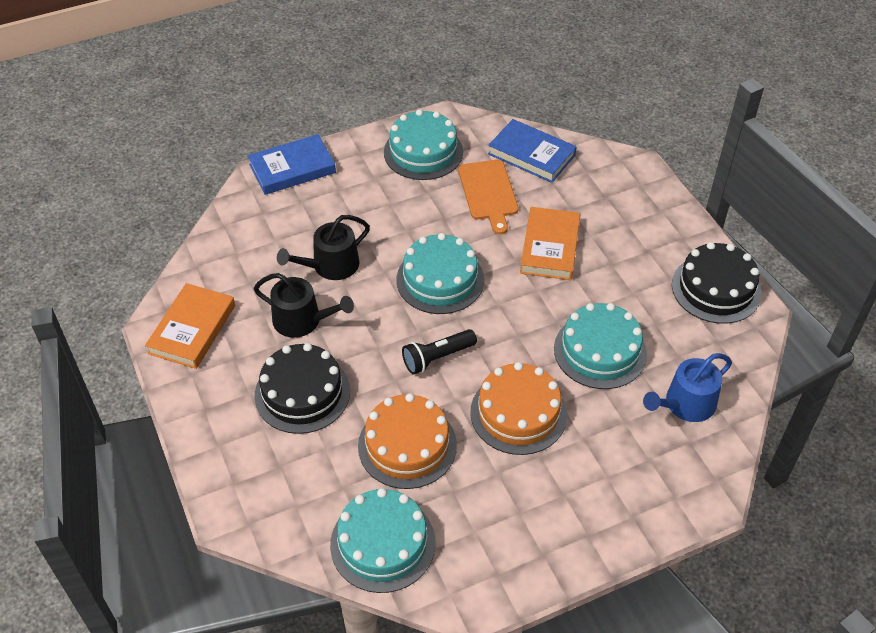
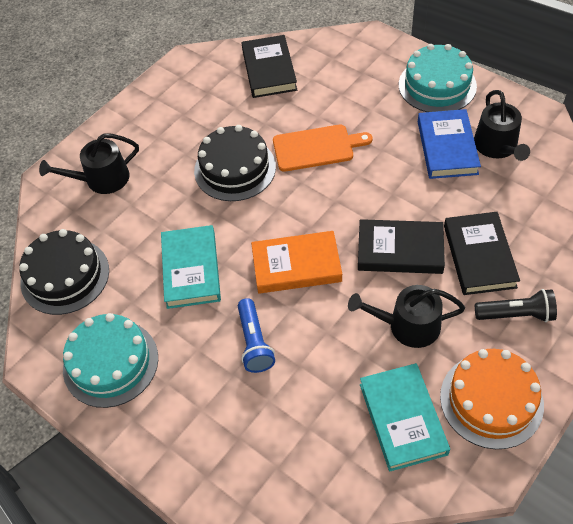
black book: none = 0 -> [242,35,297,98] [358,219,445,274] [444,212,520,295] = 3
black watering can: [254,273,354,338] [277,215,370,280] = 2 -> [39,133,139,194] [348,285,465,348] [474,90,530,161] = 3
blue book: [248,134,336,195] [488,119,577,183] = 2 -> [418,109,481,179] = 1
blue flashlight: none = 0 -> [238,298,275,373] = 1
blue watering can: [643,353,732,422] = 1 -> none = 0
orange book: [145,283,235,369] [520,207,581,280] = 2 -> [251,231,342,294] = 1
orange cake: [358,393,457,489] [470,362,567,455] = 2 -> [440,349,544,449] = 1
turquoise book: none = 0 -> [161,225,221,309] [360,363,450,472] = 2
turquoise cake: [330,488,436,593] [384,109,463,180] [396,233,484,314] [554,303,647,389] = 4 -> [63,313,158,408] [399,44,477,112] = 2

